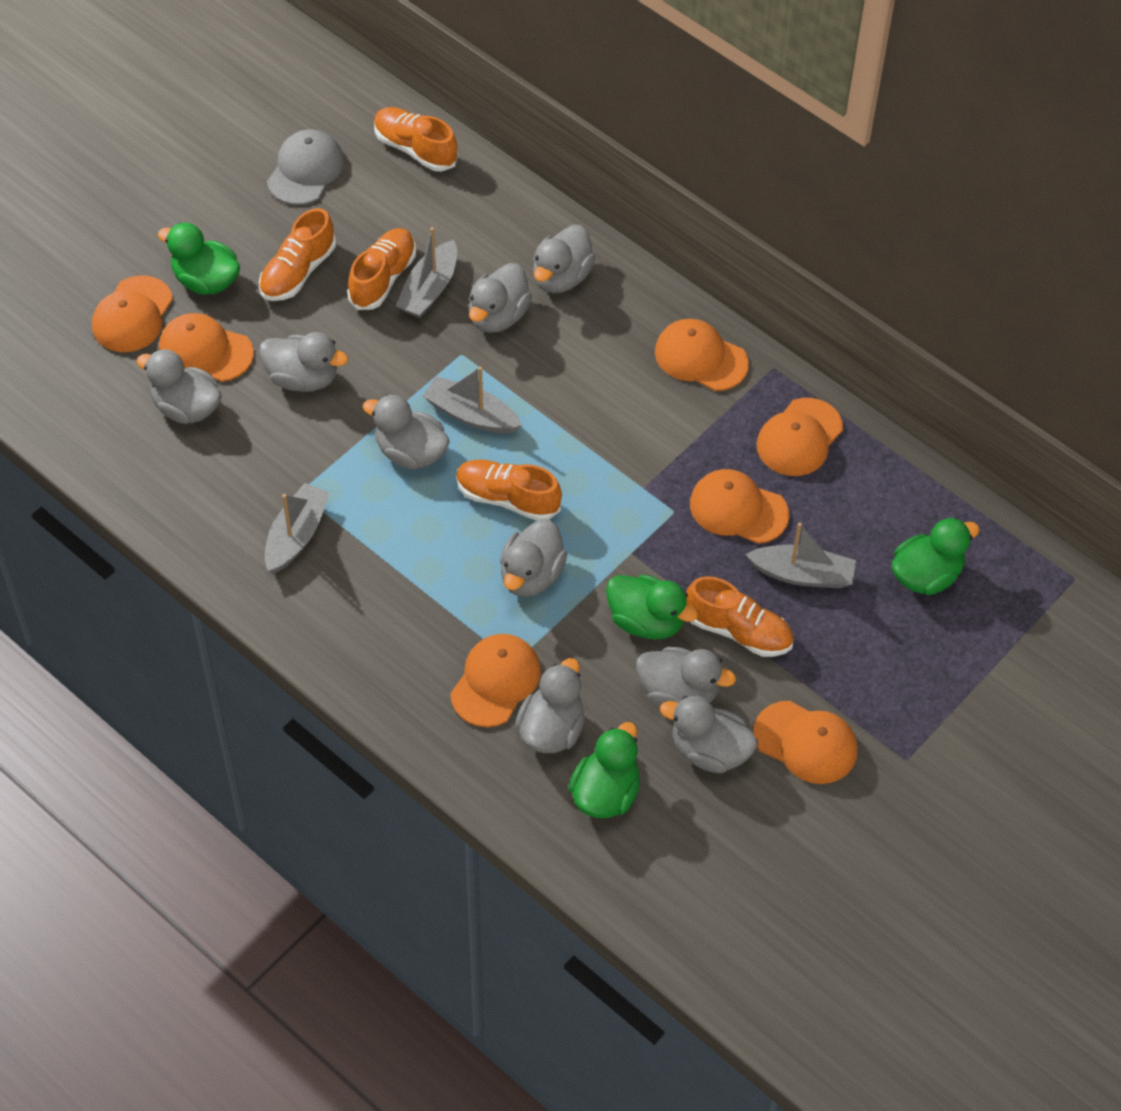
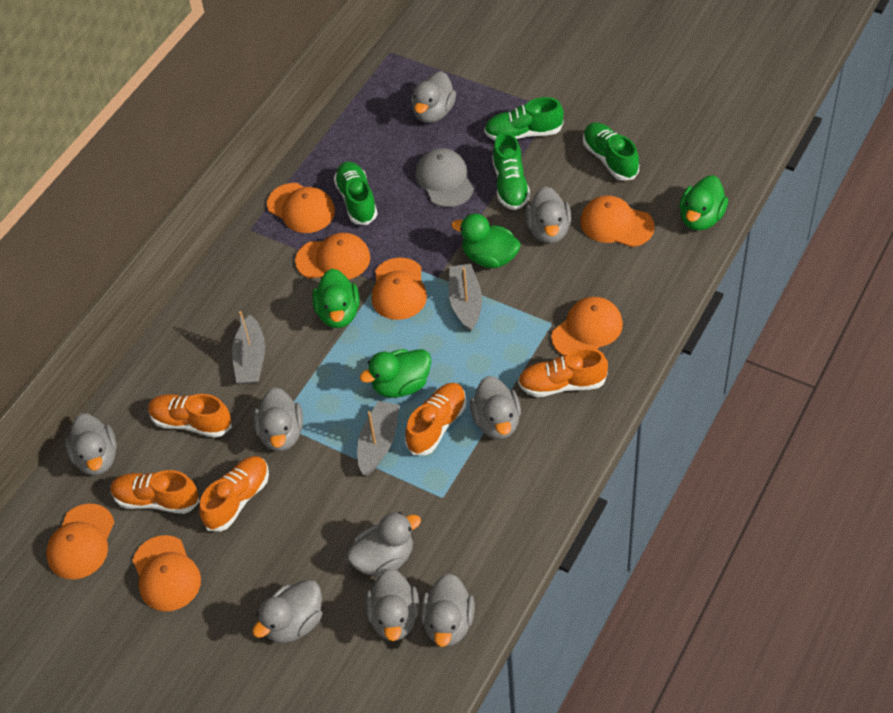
green shoe: none = 0 -> [334,162,378,225] [484,97,564,141] [492,132,530,210] [583,122,639,181] = 4
grey boat: [265,483,330,573] [396,227,457,318] [423,367,522,434] [745,523,856,588] = 4 -> [232,311,265,384] [357,401,400,476] [449,264,482,332] = 3

